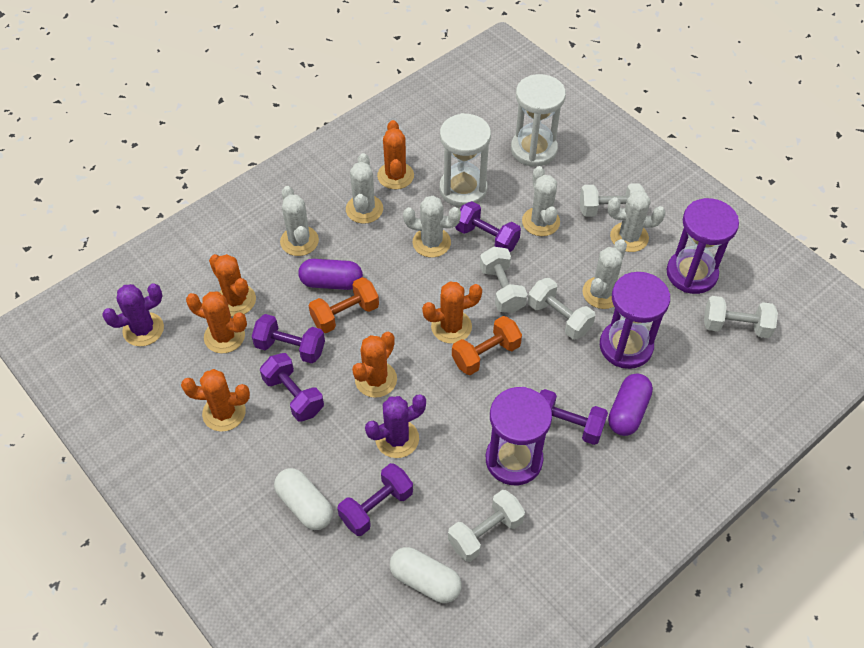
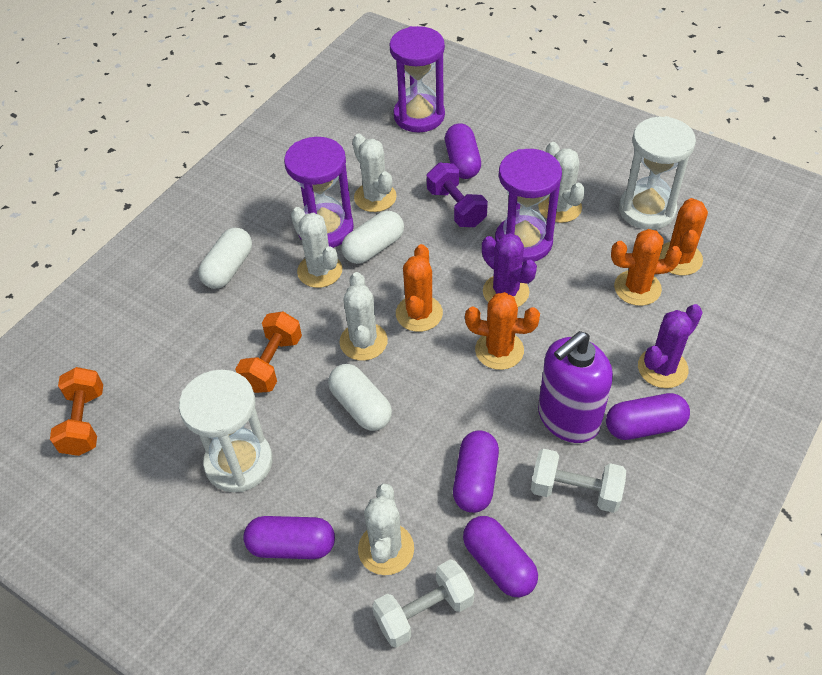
orange cactus: [181,369,250,432] [186,291,247,353] [209,254,256,317] [352,332,397,398] [377,120,414,189] [422,282,482,344] = 6 -> [396,244,443,332] [465,292,540,370] [611,229,682,306] [659,198,708,276] = 4
purple capsule: [298,259,363,290] [608,373,653,436] = 2 -> [243,516,335,559] [445,123,481,179] [453,430,499,513] [463,516,538,597] [606,393,690,440] = 5
purple dumbbell: [252,314,325,364] [260,353,324,422] [337,463,413,536] [455,201,521,252] [540,389,608,445] = 5 -> [427,163,488,227] = 1
purple soap dispenser: none = 0 -> [538,331,613,443] = 1
white cactus: [280,186,319,256] [346,153,383,224] [403,196,461,258] [522,166,560,236] [582,239,627,309] [608,190,665,252] = 6 -> [291,207,342,288] [340,272,388,361] [352,134,397,212] [358,484,414,575] [538,142,585,223] = 5
white capsule: [274,468,333,530] [390,547,462,603] = 2 -> [198,228,252,289] [328,364,392,431] [341,211,404,264] = 3
white dumbbell: [448,490,525,562] [480,247,527,313] [528,278,595,340] [580,183,645,217] [704,296,778,338] = 5 -> [372,560,474,648] [531,449,626,513] = 2

